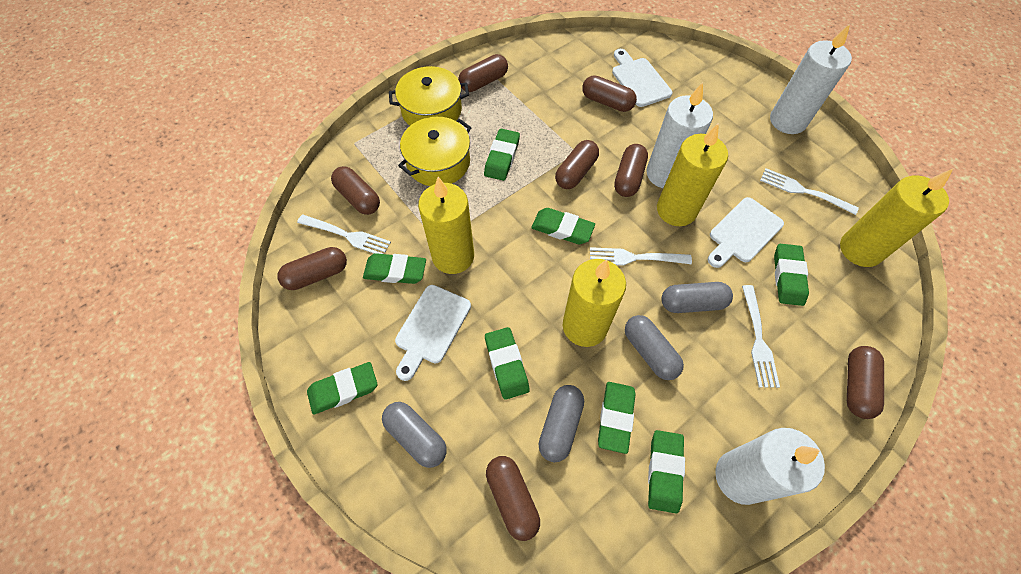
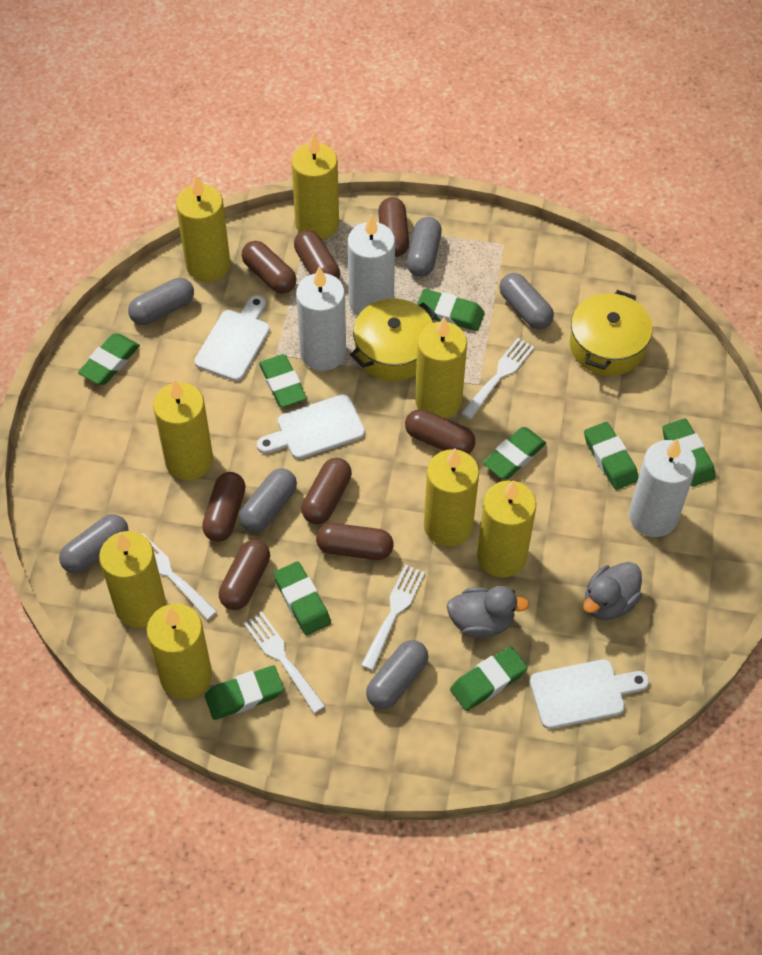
green eraser: [307,362,377,414] [363,253,426,284] [484,129,520,181] [485,327,530,400] [531,208,595,244] [598,382,636,454] [648,430,685,513] [774,244,809,306] = 8 -> [78,333,140,385] [205,665,284,720] [259,354,307,407] [273,561,331,635] [417,289,485,331] [450,646,527,711] [483,427,546,479] [584,422,638,490] [662,418,715,487] = 9
grey capsule: [382,402,446,468] [539,385,584,462] [625,315,684,380] [661,282,733,313] = 4 -> [59,514,128,574] [128,278,194,325] [239,469,297,532] [366,640,429,709] [407,217,442,277] [499,273,554,330] = 6
grey duck: none = 0 -> [447,586,529,638] [583,562,642,620] = 2
yellow candle: [418,177,474,274] [563,259,626,347] [657,124,728,226] [840,168,954,267] = 4 -> [99,531,166,628] [147,604,212,700] [153,380,213,480] [176,175,230,282] [291,133,339,240] [415,317,467,419] [424,448,479,547] [477,480,536,578] = 8

